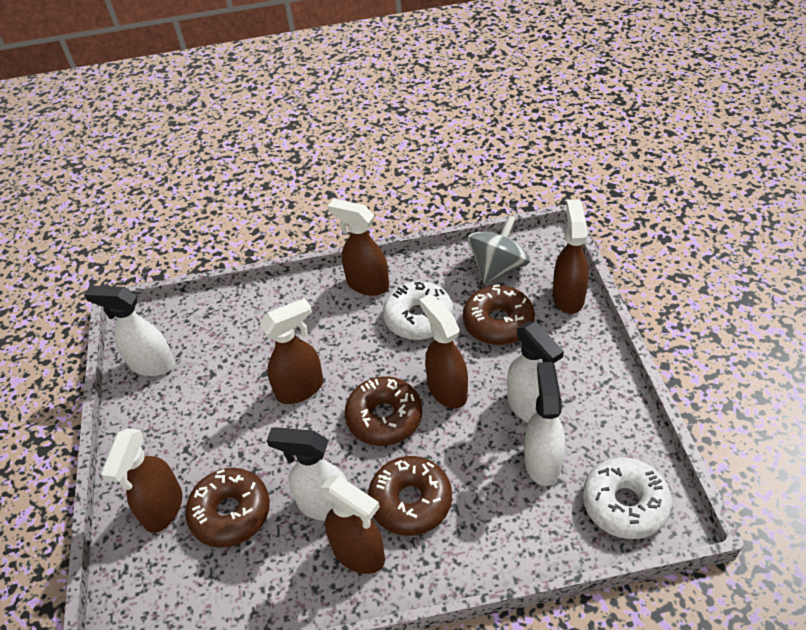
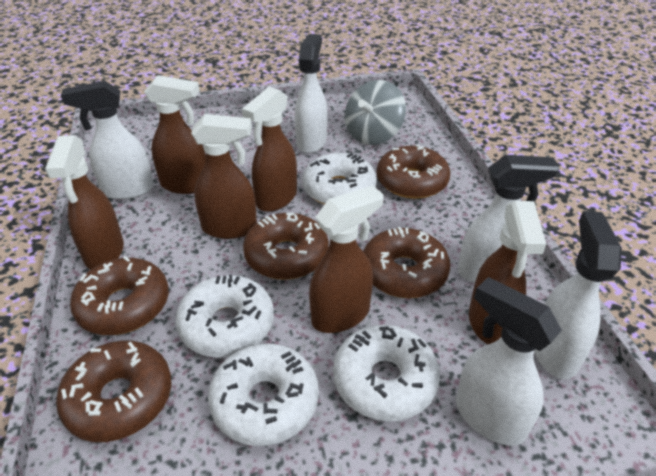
brown donut: [185,468,270,548] [344,376,422,446] [368,456,452,536] [463,285,535,345] = 4 -> [56,341,171,442] [70,256,169,335] [243,213,329,280] [363,227,450,298] [377,144,450,199] = 5
white donut: [383,281,454,340] [583,457,672,539] = 2 -> [175,274,274,358] [208,343,319,446] [302,153,377,205] [333,324,440,422] = 4
white spray bottle: [84,286,175,376] [266,427,347,521] [507,321,564,422] [524,362,565,486] = 4 -> [61,81,154,200] [295,34,327,154] [456,277,562,446] [458,155,559,284] [534,211,622,379] = 5

